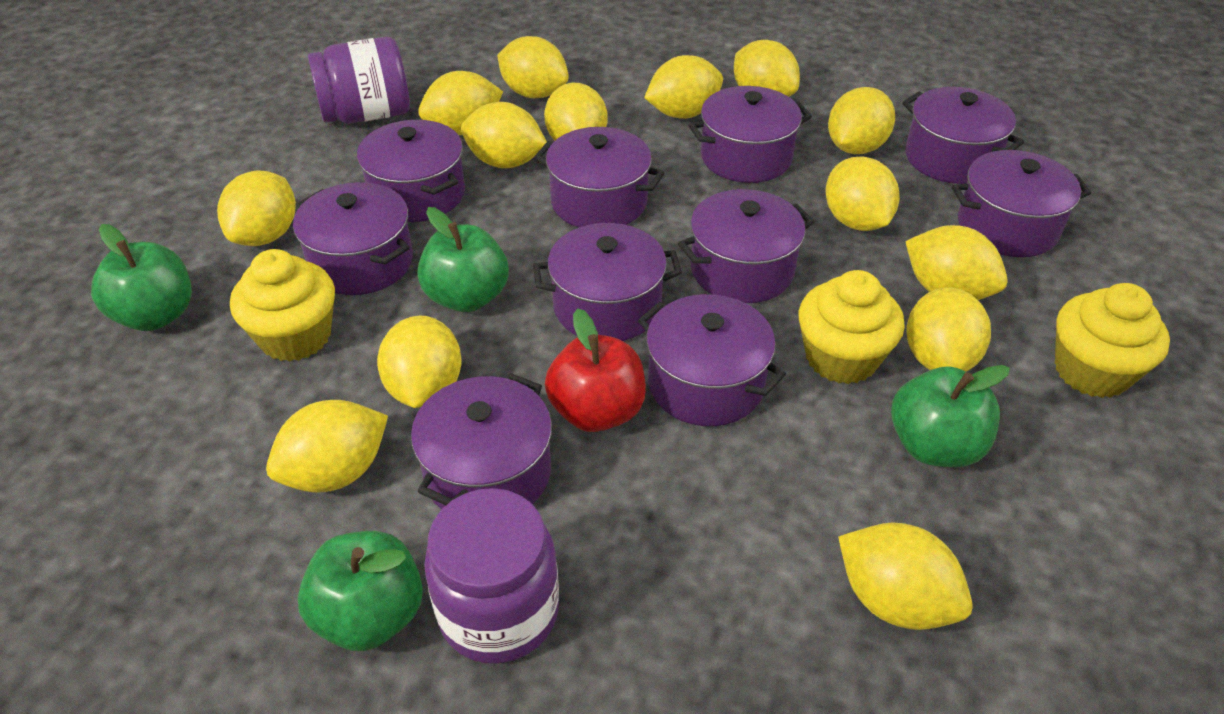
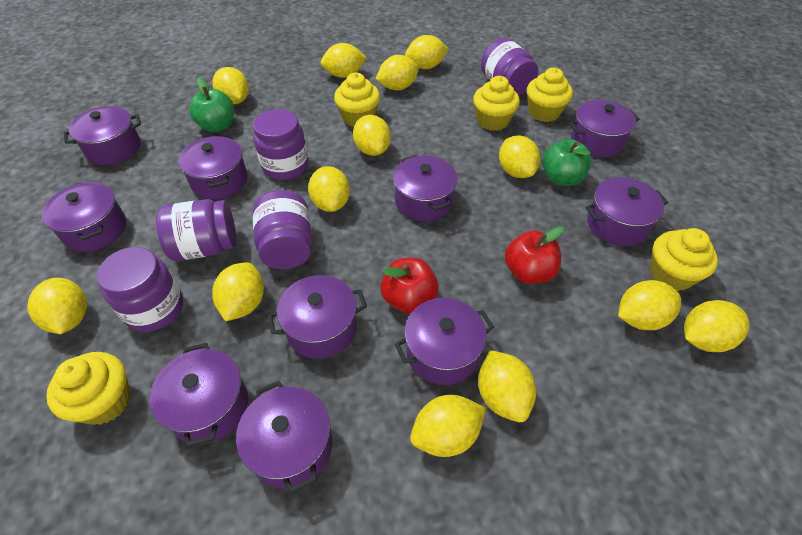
green apple: [91,224,192,331] [298,531,423,651] [417,207,509,312] [891,365,1010,467] = 4 -> [189,77,234,132] [542,139,592,186] = 2
purple jar: [308,37,410,124] [424,488,559,664] = 2 -> [97,247,183,332] [156,199,236,261] [253,109,309,180] [253,190,312,269] [481,38,538,95] = 5
red apple: [545,308,646,432] = 1 -> [380,258,439,314] [505,226,564,284] = 2
yellow cupcake: [230,249,335,362] [799,270,905,384] [1055,283,1170,398] = 3 -> [46,352,131,425] [334,73,380,127] [473,76,520,131] [527,68,573,122] [650,228,718,291] = 5
yellow lemon: [217,170,296,246] [266,400,388,492] [377,316,462,408] [418,71,503,135] [461,102,547,168] [497,36,569,98] [544,83,607,140] [644,55,723,119] [734,40,800,97] [826,156,900,231] [828,87,895,154] [838,523,973,630] [905,225,1008,300] [906,287,991,372] = 14 -> [27,278,87,334] [212,67,249,104] [212,262,264,321] [308,166,350,212] [321,43,367,78] [353,115,391,156] [376,55,419,90] [405,35,449,69] [410,395,486,457] [478,350,536,422] [499,135,540,178] [618,280,681,330] [684,300,749,352] = 13

